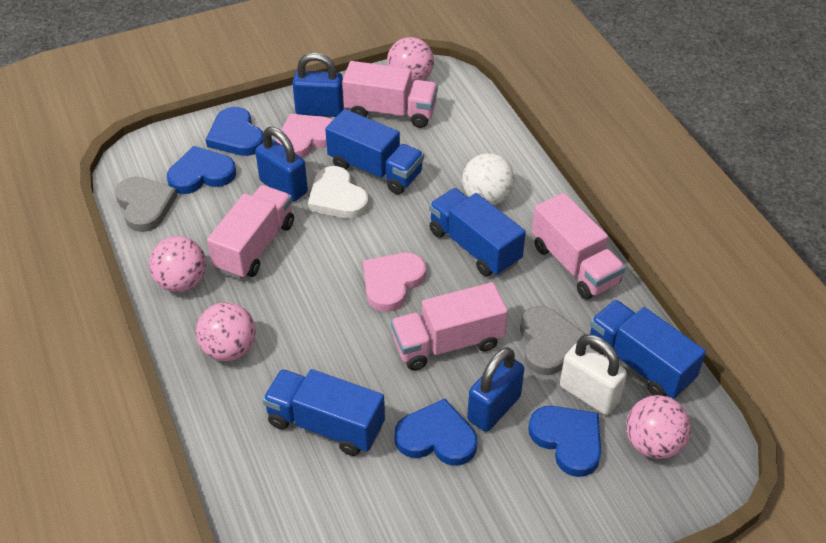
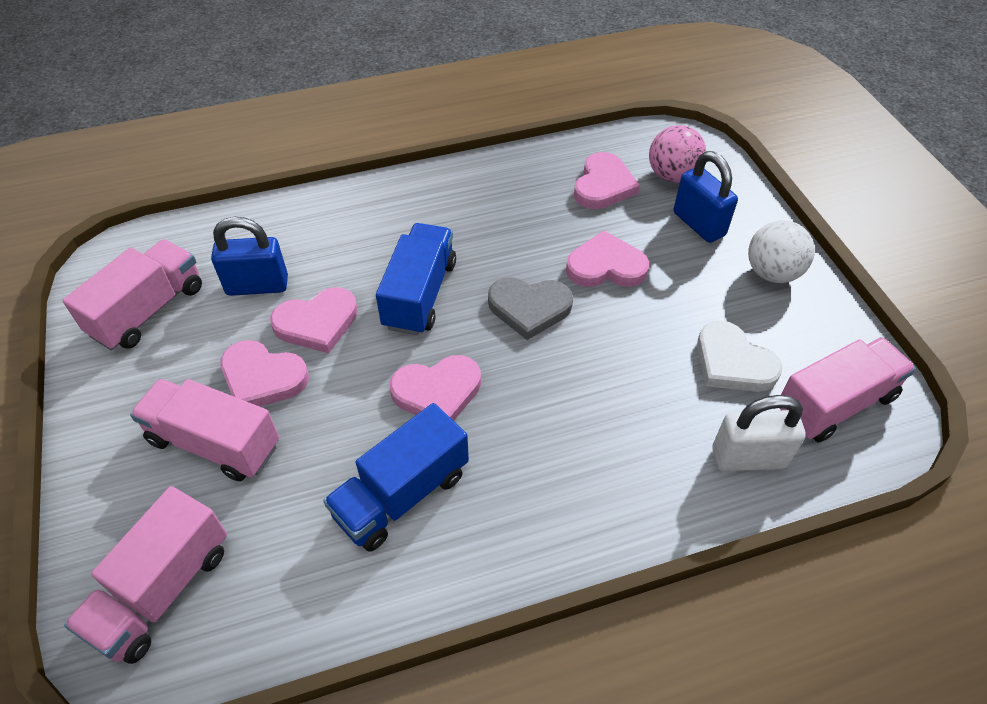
blue heart: [167,146,236,194] [206,107,263,156] [394,399,477,465] [528,406,601,477] = 4 -> none = 0
blue padlock: [255,127,308,202] [292,53,344,117] [467,347,524,432] = 3 -> [211,217,288,296] [674,151,738,243] = 2
blue truck: [262,369,385,456] [325,109,424,194] [429,188,526,276] [590,300,706,399] = 4 -> [323,403,469,551] [376,223,456,335] = 2
grey heart: [115,177,177,232] [520,306,586,375] = 2 -> [488,277,573,340] = 1
pink ball: [149,236,206,292] [196,302,256,361] [387,37,434,85] [626,395,691,459] = 4 -> [649,125,706,183] = 1
pink heart: [276,114,333,158] [363,253,426,312] = 2 -> [220,340,309,407] [270,287,358,353] [390,355,481,421] [566,230,649,287] [574,152,640,209] = 5

